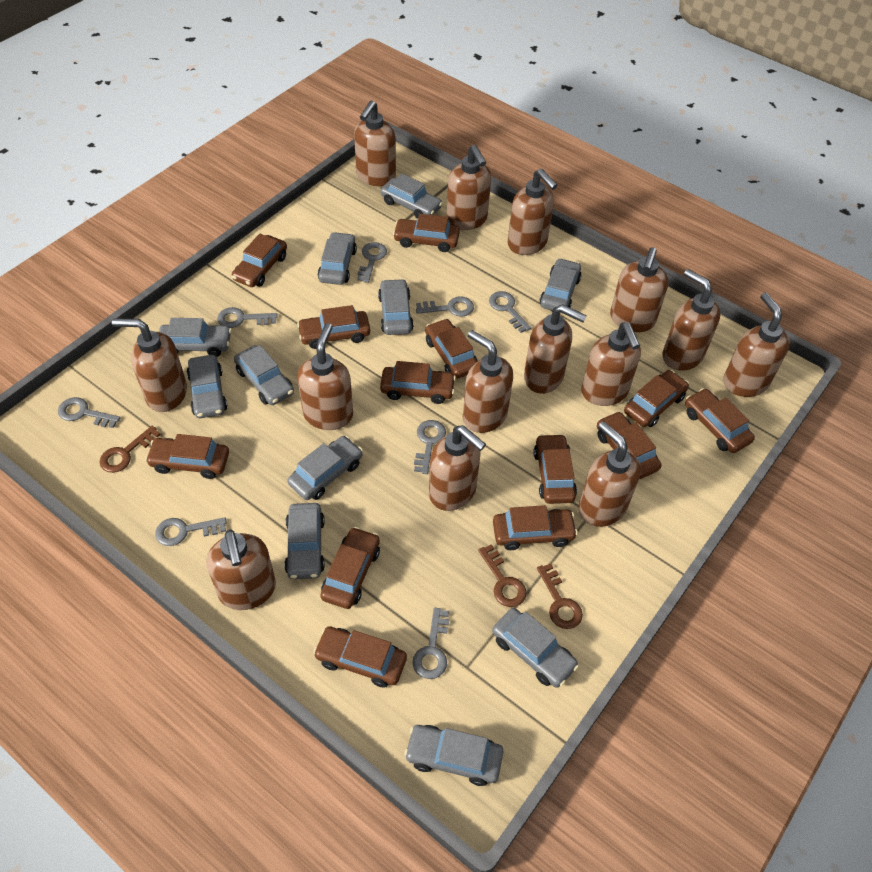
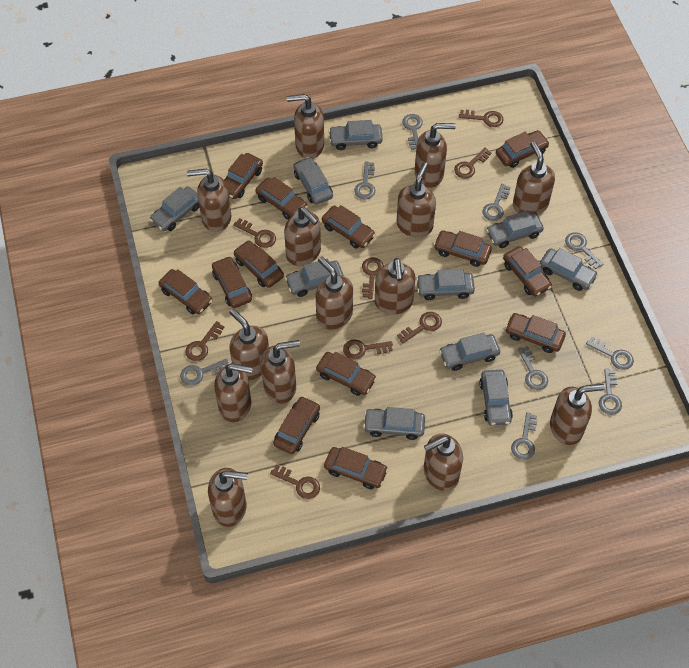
brown key: [100,426,161,473] [478,544,527,607] [537,563,583,629] = 3 -> [185,321,224,361] [233,218,276,248] [270,465,320,499] [343,339,393,360] [362,257,384,299] [397,312,442,344] [454,147,492,179] [459,110,504,127] = 8
grey car: [159,318,232,357] [187,355,227,418] [234,345,294,405] [284,503,325,579] [287,436,363,500] [318,232,357,285] [378,279,414,335] [381,174,443,219] [404,725,503,786] [492,608,579,688] [539,258,581,313] = 11 -> [150,187,199,231] [285,258,344,297] [293,157,333,205] [328,120,383,150] [363,407,425,440] [416,269,475,300] [439,332,500,371] [479,370,513,426] [486,210,544,248] [540,248,598,291] = 10
grey key: [58,397,120,428] [155,517,227,546] [217,307,277,328] [357,242,387,283] [413,608,449,679] [414,420,446,474] [416,296,474,317] [489,291,531,333] = 8 -> [180,359,229,386] [354,162,375,200] [402,114,423,150] [482,184,510,221] [511,413,537,460] [518,346,548,390] [565,232,604,269] [586,337,634,370] [599,369,622,415] = 9

